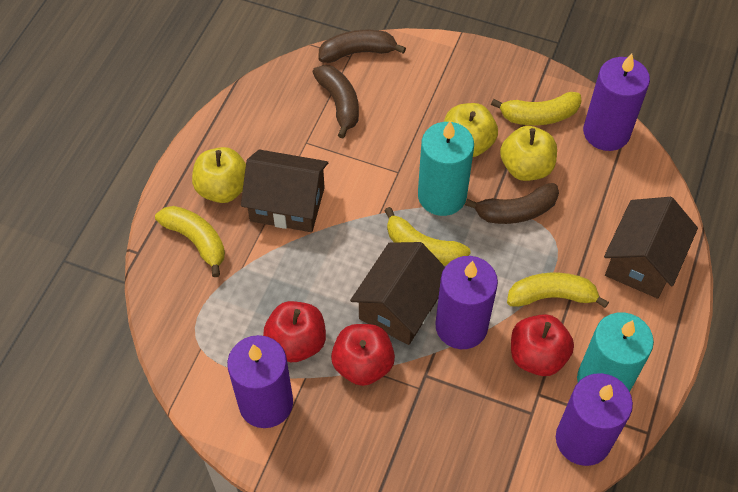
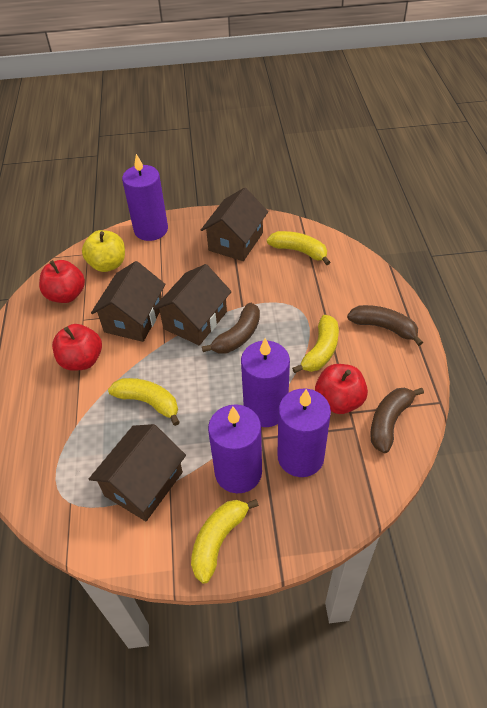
brown house: [241,149,328,232] [350,242,445,345] [604,197,698,299] = 3 -> [89,424,186,521] [91,261,166,342] [153,264,232,345] [201,187,268,261] = 4
turquoise candle: [418,121,474,216] [577,312,654,392] = 2 -> none = 0
yellow apple: [192,147,246,203] [444,103,498,157] [500,126,557,181] = 3 -> [82,230,125,272] = 1

